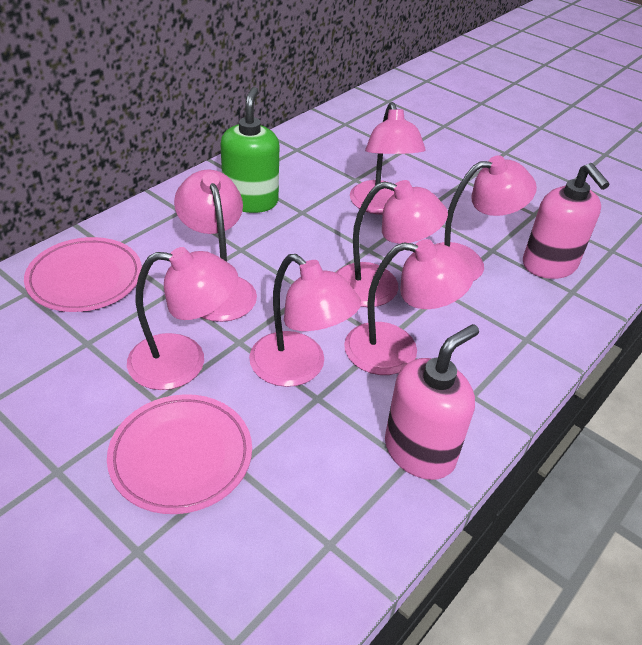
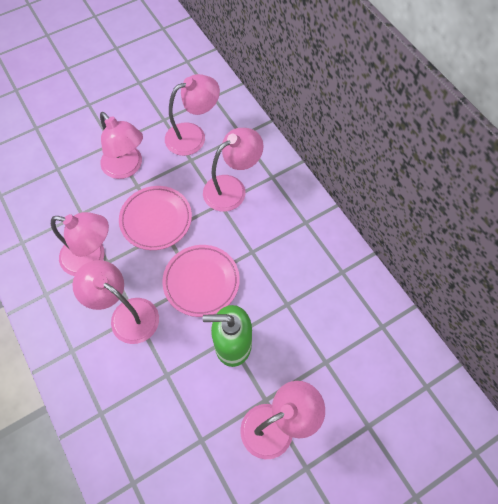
pink lamp: [127,247,238,390] [174,170,257,322] [249,254,361,387] [336,180,448,307] [344,239,474,375] [350,102,426,215] [437,155,537,281] = 7 -> [51,212,109,276] [72,260,159,344] [100,112,143,179] [165,74,220,156] [203,128,263,212] [240,381,325,459] = 6
pink soap dispenser: [385,324,479,480] [523,163,610,279] = 2 -> none = 0

